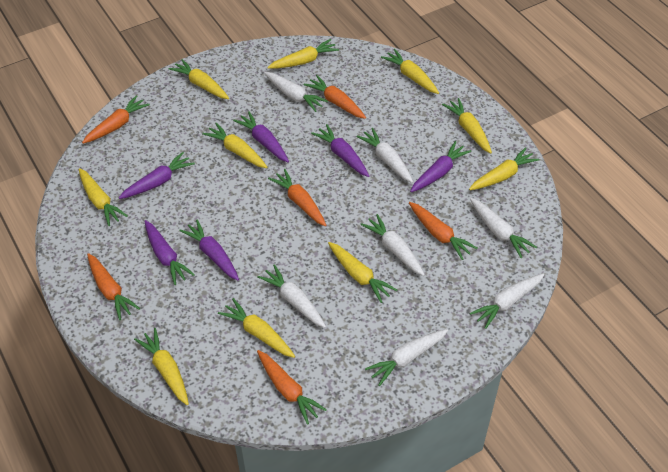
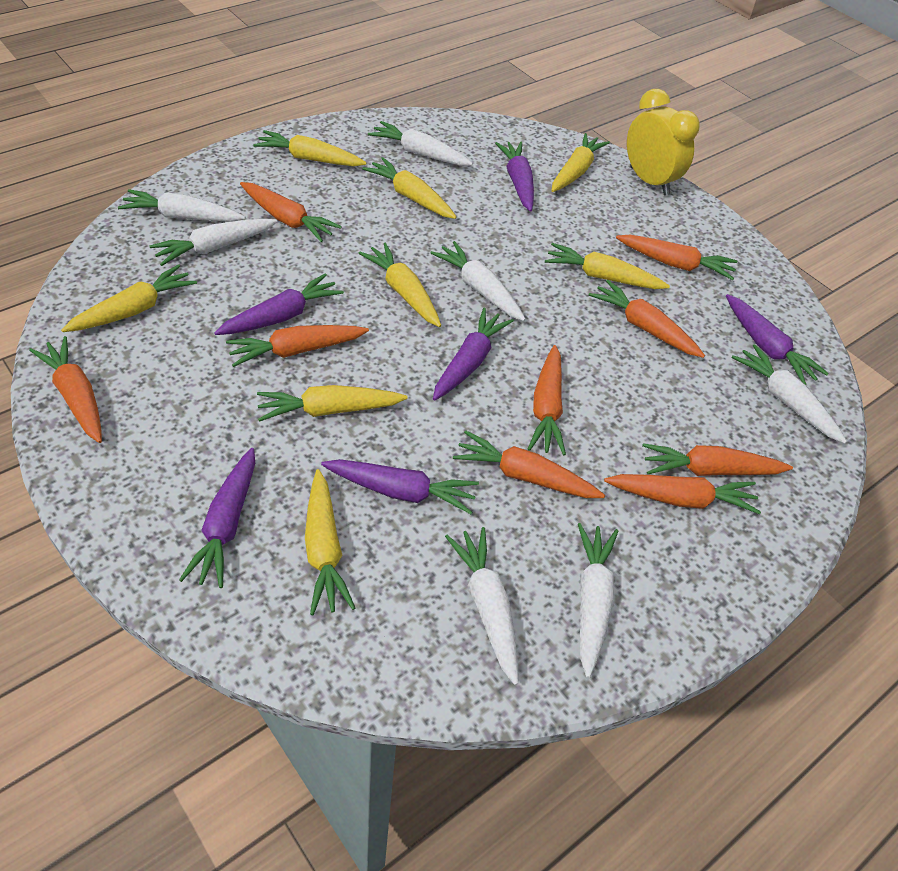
orange carrot: [82,95,150,144] [87,253,140,320] [257,350,327,425] [268,169,326,226] [304,75,366,119] [409,202,477,260] = 6 -> [29,336,102,443] [226,325,369,367] [240,182,342,242] [453,430,605,498] [528,345,566,456] [589,280,705,358] [604,474,761,514] [616,235,738,280] [642,443,793,476] = 9
yellow carrot: [79,168,128,226] [134,328,189,405] [169,59,229,99] [202,123,267,168] [218,298,295,358] [267,39,339,69] [328,242,397,303] [381,49,439,94] [442,98,492,153] [469,147,539,190] = 10 -> [61,264,197,332] [253,130,366,166] [257,385,408,422] [305,469,355,615] [358,243,441,327] [362,157,457,219] [545,243,670,289] [551,133,610,192] = 8
yellow clock: none = 0 -> [627,89,700,196] = 1

